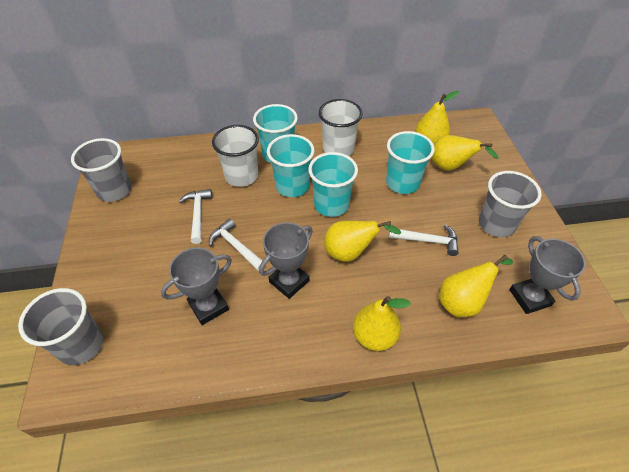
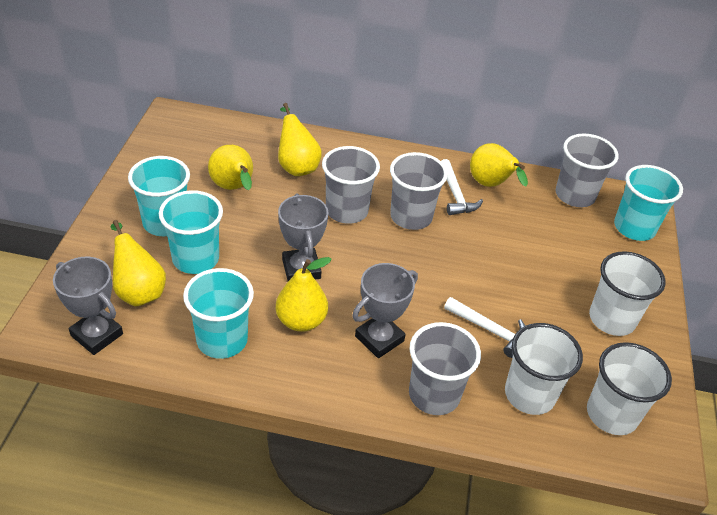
grey cup: [18,288,103,365] [71,138,132,202] [479,171,542,237] = 3 -> [322,146,380,224] [390,152,448,230] [409,322,481,415] [555,133,619,207] = 4
white cup: [212,125,259,187] [319,99,363,156] = 2 -> [505,323,583,415] [587,342,672,435] [589,251,666,336] = 3
white hammer: [179,189,212,244] [209,219,263,271] [389,224,459,256] = 3 -> [441,159,483,215] [444,297,525,358] = 2

